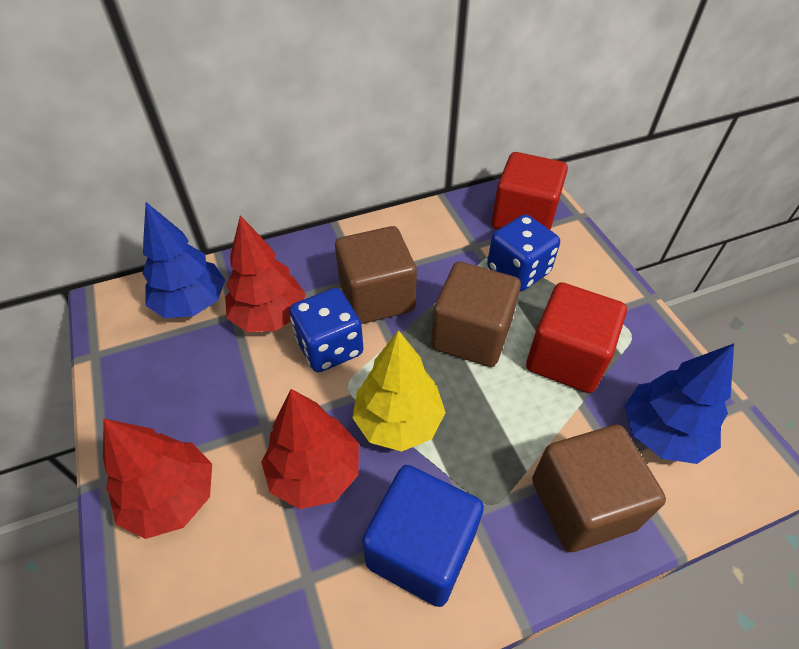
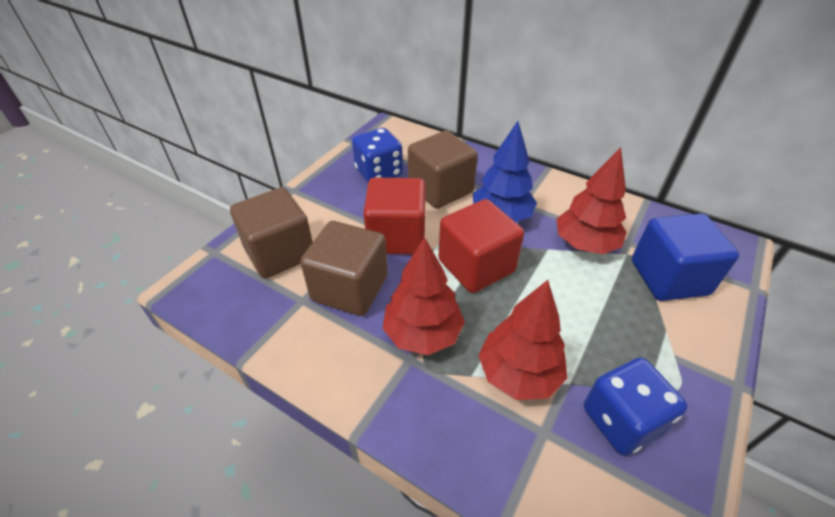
blue tree: [142,202,225,318] [625,344,734,464] = 2 -> [473,121,537,222] = 1
yellow tree: [352,330,446,452] = 1 -> none = 0

